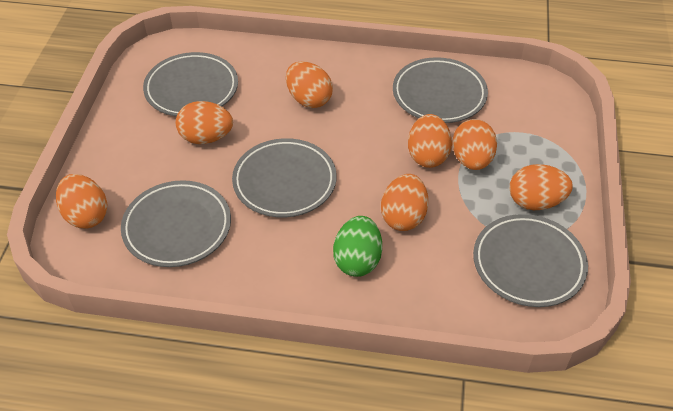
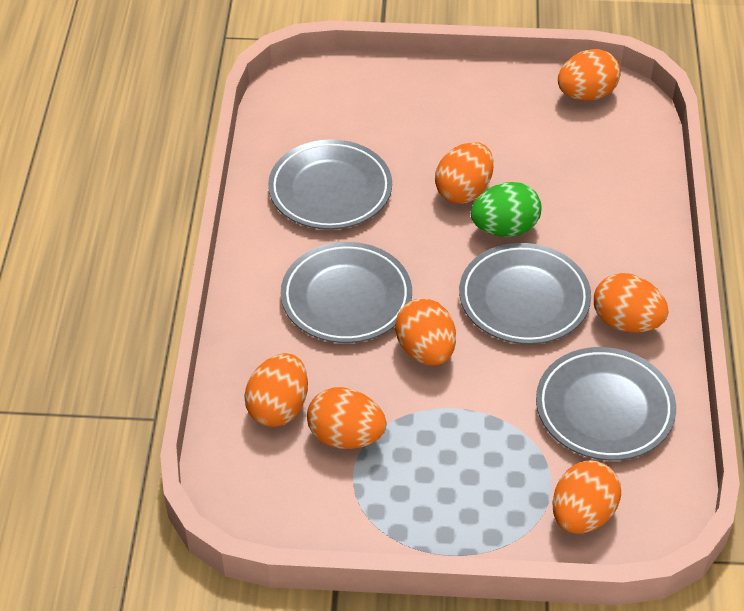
grey plate: [121,180,231,267] [143,52,238,116] [232,138,337,218] [393,57,488,123] [473,214,588,307] = 5 -> [268,139,392,230] [281,242,412,343] [459,243,591,344] [536,347,676,461] = 4

